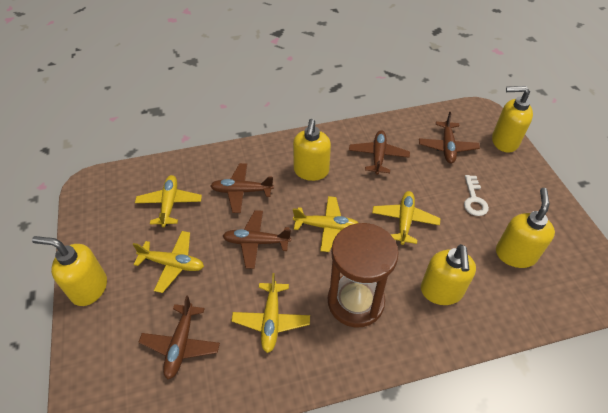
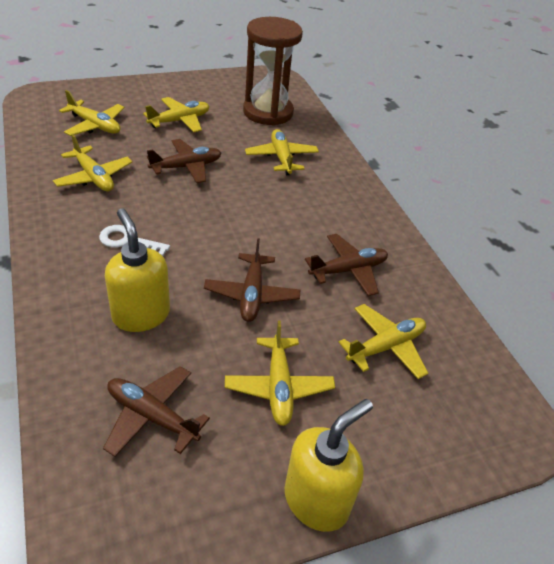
brown plane: [139,296,220,379] [210,163,274,213] [223,210,291,269] [349,130,410,175] [419,112,480,163] = 5 -> [103,366,210,457] [147,139,221,183] [204,238,301,322] [305,234,388,296] = 4
yellow plane: [132,231,204,293] [135,175,202,227] [231,273,310,353] [293,196,358,252] [372,191,440,245] = 5 -> [53,134,132,191] [59,90,125,136] [143,97,209,132] [225,321,335,426] [245,129,319,175] [339,304,428,379] = 6
yellow soap dispenser: [32,236,107,306] [293,119,331,181] [421,244,476,305] [492,86,533,152] [496,188,555,268] = 5 -> [105,208,170,332] [285,399,373,532] = 2

